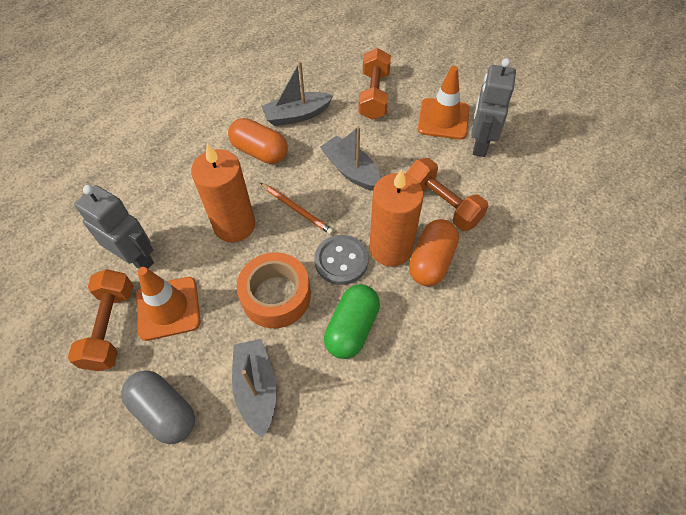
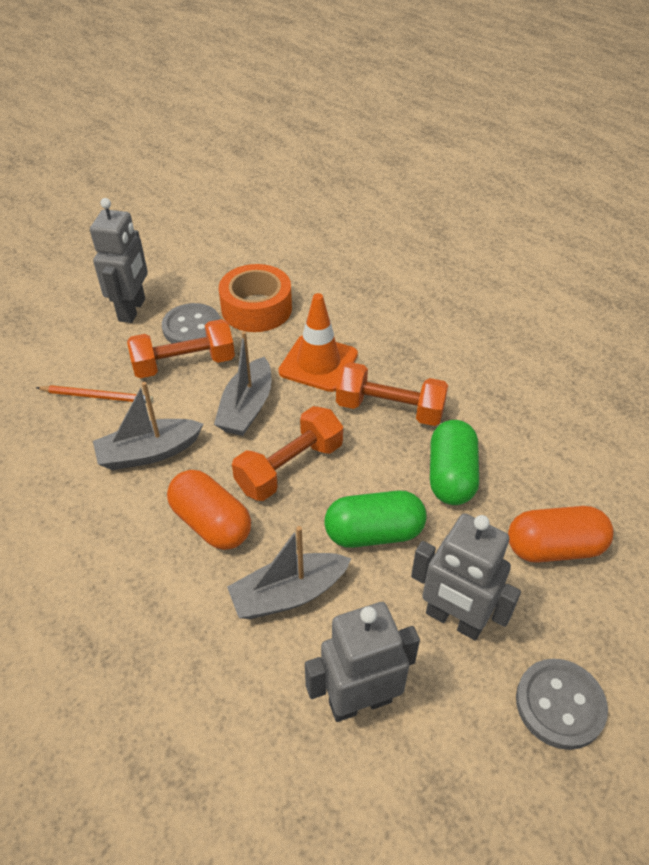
green capsule: [324,284,380,359] = 1 -> [325,490,427,548] [430,420,479,505] = 2
grey button: [314,235,368,285] = 1 -> [162,303,220,344] [516,658,608,750] = 2
grey capsule: [121,370,195,444] = 1 -> none = 0
grey robot: [74,185,154,269] [471,58,516,157] = 2 -> [90,198,148,323] [305,602,420,722] [411,513,521,641] = 3
orange candle: [191,143,255,243] [369,169,424,267] = 2 -> none = 0
orange traffic cone: [136,267,201,341] [418,66,469,139] = 2 -> [278,293,358,392] = 1

